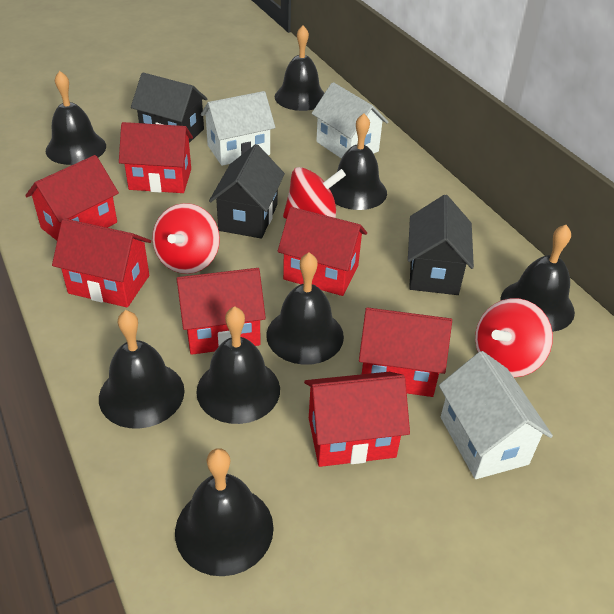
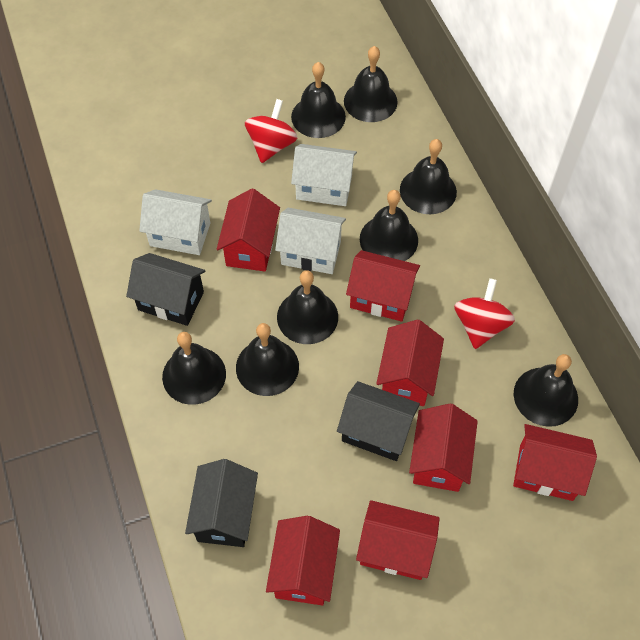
red spinning top: [152,203,220,274] [283,167,346,219] [475,298,553,377] = 3 -> [245,99,297,163] [454,278,515,349] = 2

